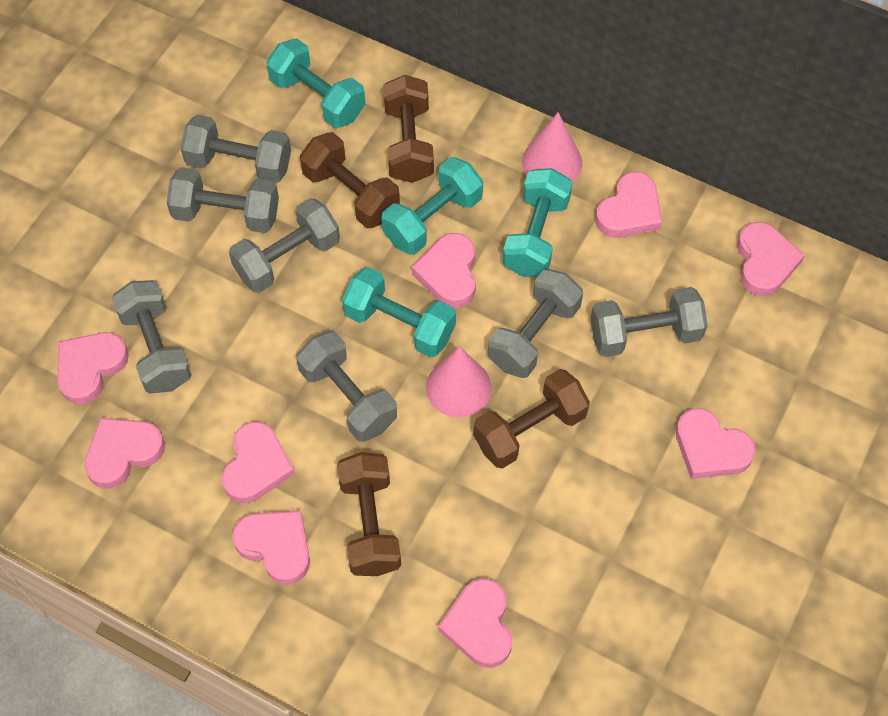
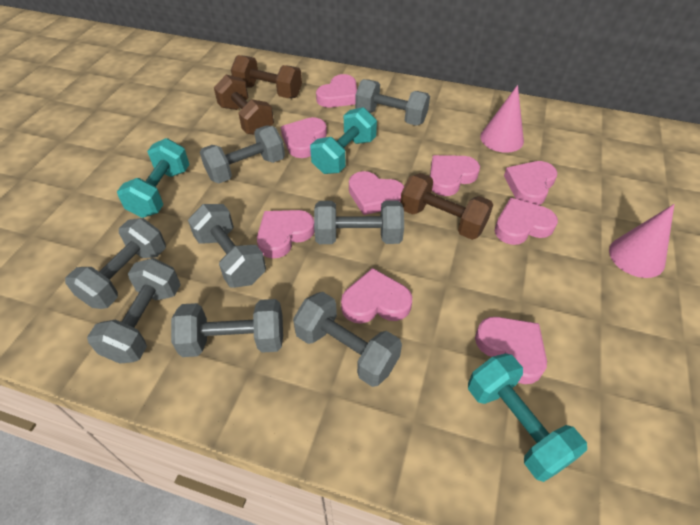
brown dumbbell: [300,132,400,228] [337,452,401,576] [383,75,434,183] [473,369,590,468] = 4 -> [214,75,274,135] [231,55,302,98] [400,173,493,240] = 3
grey dumbbell: [112,280,192,394] [167,167,279,233] [181,115,291,184] [229,198,340,293] [296,331,397,442] [488,269,583,378] [590,287,708,357] = 7 -> [65,218,166,309] [87,258,181,364] [171,299,283,357] [188,204,266,288] [200,125,285,183] [293,292,402,387] [314,200,404,244] [355,79,430,126] = 8
turquoise dumbbell: [266,38,365,128] [342,267,456,358] [381,157,483,255] [502,168,573,277] = 4 -> [117,138,190,218] [310,107,377,174] [468,353,587,482] = 3

